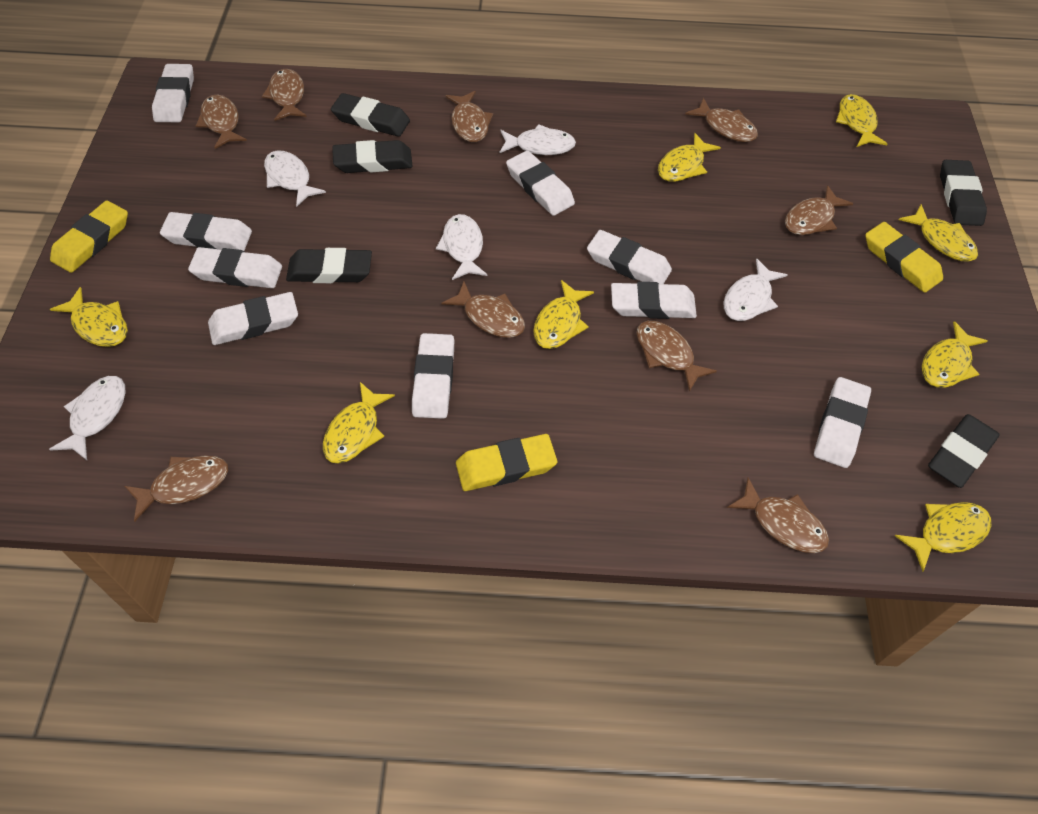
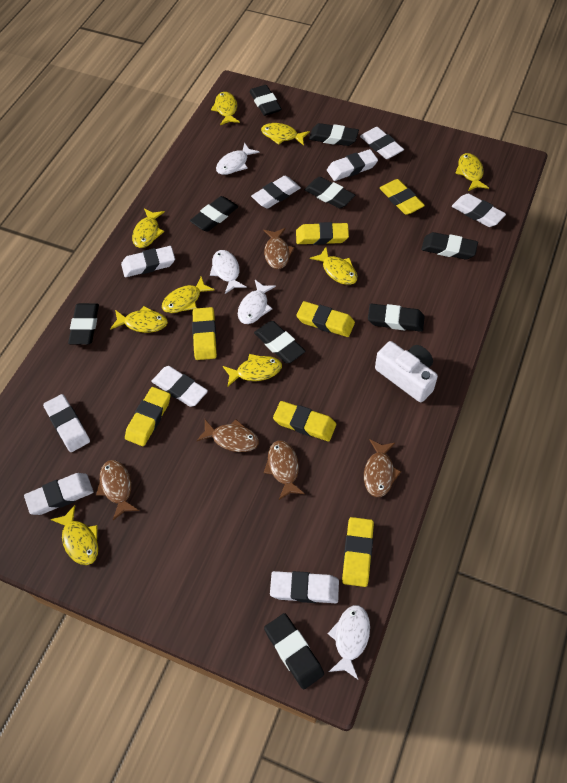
black eraser: [286,248,372,283] [331,93,410,137] [332,140,413,173] [928,414,1000,488] [940,160,987,226] = 5 -> [68,303,99,345] [190,196,238,232] [250,85,281,116] [254,321,306,363] [264,613,324,689] [305,177,355,209] [309,123,359,146] [368,303,425,332] [421,232,478,260] = 9
brown fish: [125,455,228,522] [196,95,247,149] [262,69,306,121] [442,282,525,338] [446,91,493,142] [636,321,717,392] [685,98,758,142] [727,478,829,553] [785,185,853,235] = 9 -> [96,460,139,520] [196,419,259,452] [263,228,295,269] [264,441,305,500] [364,439,401,497] = 5
white camera: none = 0 -> [375,341,438,402] = 1
white fish: [49,376,126,460] [264,150,326,207] [436,214,488,280] [500,124,576,155] [724,258,787,321] = 5 -> [210,250,247,294] [216,142,259,175] [238,280,276,324] [327,605,370,679] = 4
yellow eraser: [50,201,128,273] [456,434,557,491] [865,222,943,293] = 3 -> [125,387,171,446] [192,307,217,360] [273,401,336,441] [296,222,349,245] [296,301,355,337] [342,517,374,587] [380,179,425,215] = 7
yellow fish: [50,287,128,347] [323,382,395,464] [533,280,594,349] [658,133,721,182] [836,94,887,147] [895,502,991,572] [899,204,978,262] [922,321,988,388] = 8 -> [50,505,98,565] [110,306,168,333] [132,208,165,248] [162,277,215,313] [211,92,240,125] [223,354,282,387] [261,123,310,146] [310,247,358,285] [455,153,489,191] = 9

